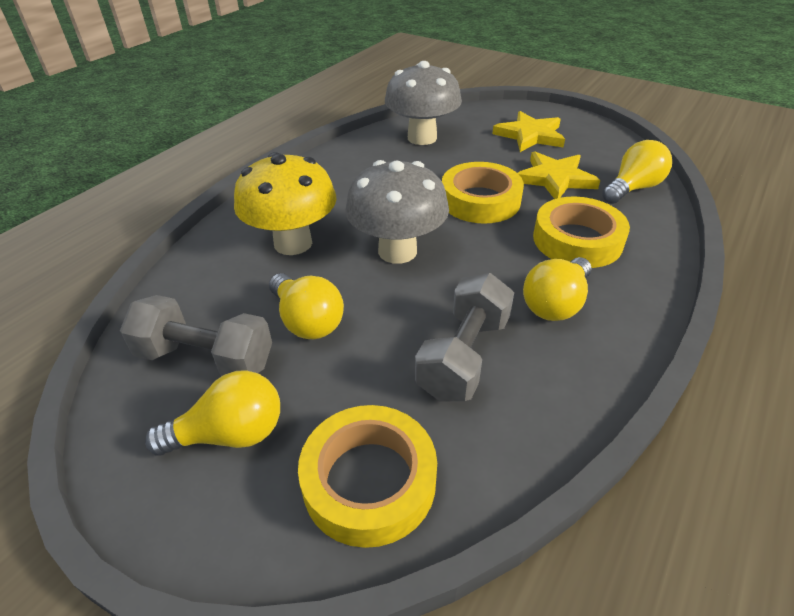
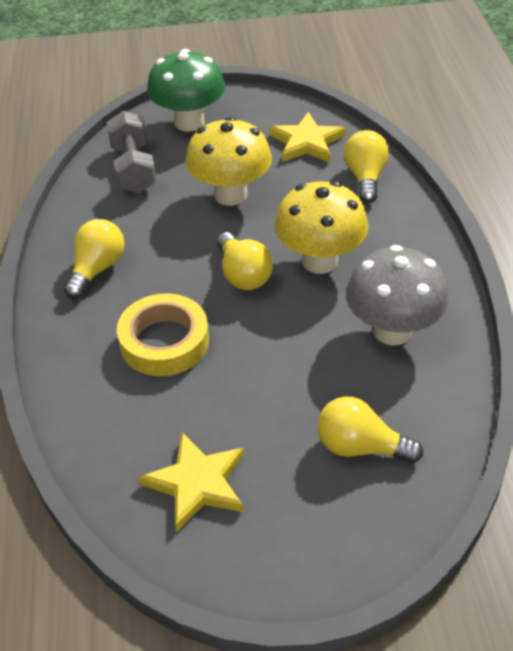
green mushroom: none = 0 -> [147,49,225,132] = 1
grey dumbbell: [120,295,272,376] [415,273,514,401] = 2 -> [107,111,156,194] = 1
grey mushroom: [345,160,449,264] [385,61,462,145] = 2 -> [346,245,449,346] = 1
yellow mushroom: [234,152,337,255] = 1 -> [186,117,272,206] [274,181,368,274] = 2
yellow tape: [298,405,437,548] [442,162,524,224] [533,196,630,268] = 3 -> [117,293,209,376] = 1

